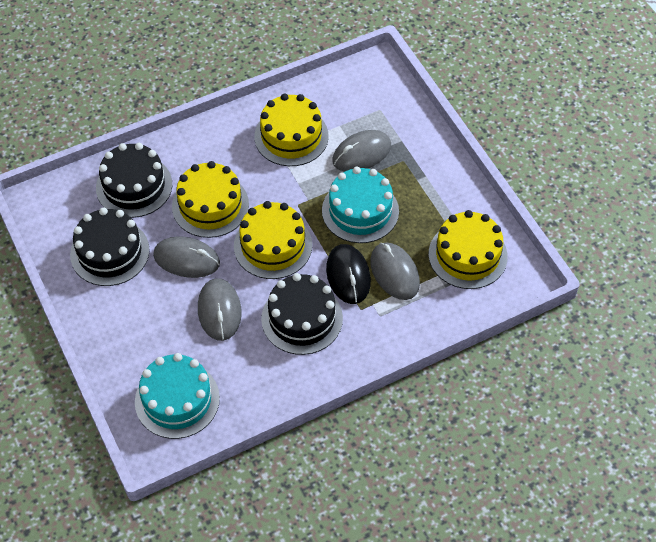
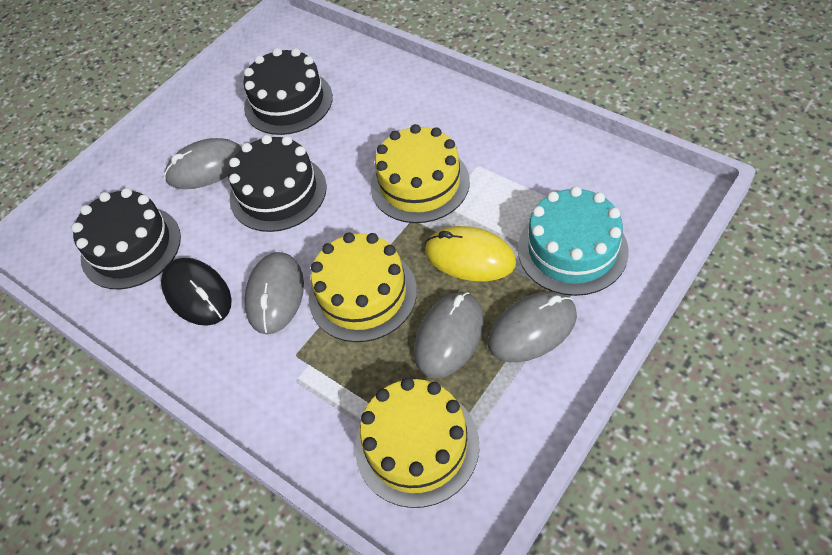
turquoise cake: [135,353,220,439] [322,167,399,243] = 2 -> [518,186,629,296] = 1
yellow cake: [172,161,249,238] [234,201,312,279] [254,93,329,166] [428,210,508,289] = 4 -> [309,232,417,342] [355,378,479,508] [371,124,470,223] = 3
yellow mouse: none = 0 -> [425,226,516,282] = 1

